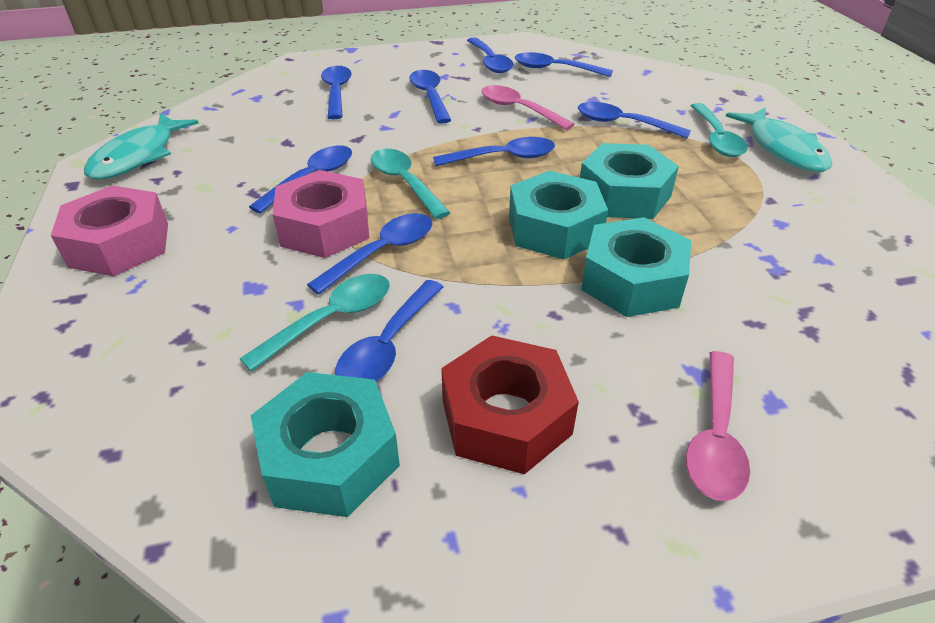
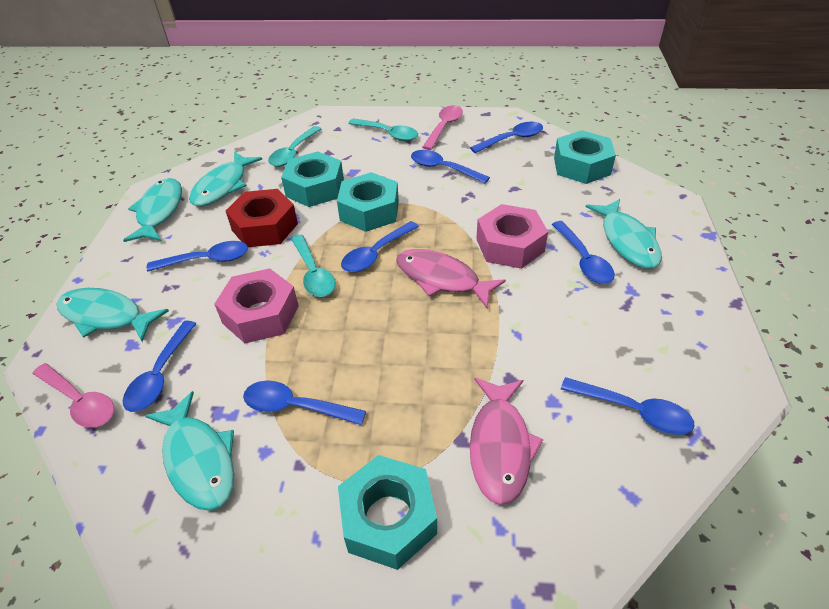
blue spoon: [249,146,352,214] [307,213,433,295] [321,66,352,119] [335,280,443,381] [409,70,451,124] [433,137,555,166] [467,37,513,73] [515,52,613,77] [578,102,691,138] = 9 -> [123,321,197,412] [147,241,248,272] [243,380,366,425] [341,221,419,272] [411,150,490,184] [470,122,543,153] [552,221,615,284] [561,377,694,435] = 8
pink fish: none = 0 -> [396,249,506,308] [470,378,544,505] = 2
turquoise fish: [84,113,199,179] [726,108,832,172] = 2 -> [57,288,169,342] [123,178,182,242] [145,391,234,511] [189,151,262,206] [586,199,662,269] = 5

